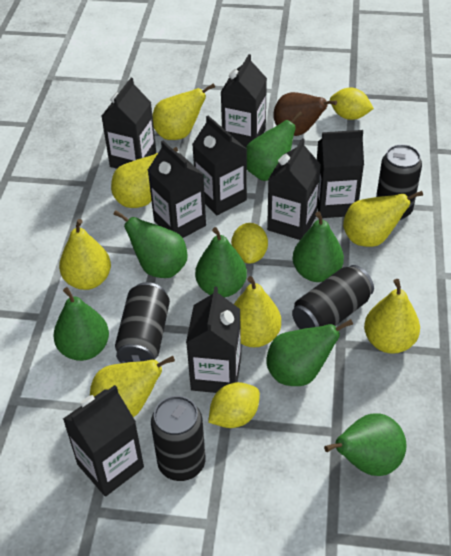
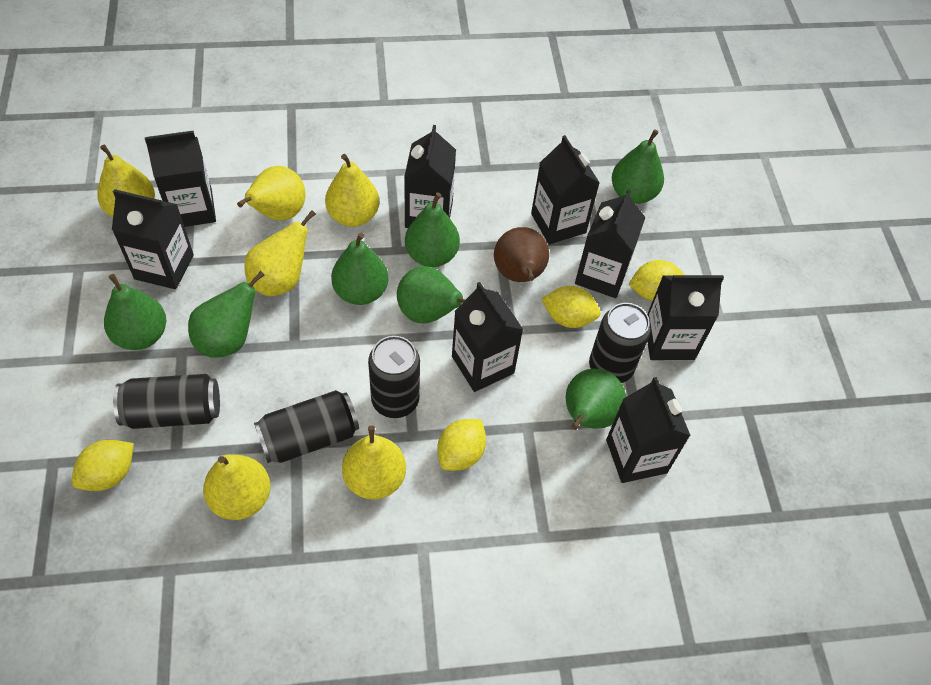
yellow lemon: [208,382,260,428] [231,223,268,264] [330,88,374,120] = 3 -> [72,440,134,491] [437,419,486,471] [542,286,601,328] [628,260,684,301] = 4
yellow pear: [59,219,111,290] [90,356,175,417] [111,147,178,208] [152,83,215,140] [234,276,281,347] [343,191,423,247] [364,279,420,354] = 7 -> [98,144,155,218] [203,454,270,520] [237,166,305,220] [244,210,316,296] [325,154,379,227] [342,425,406,500] = 6

